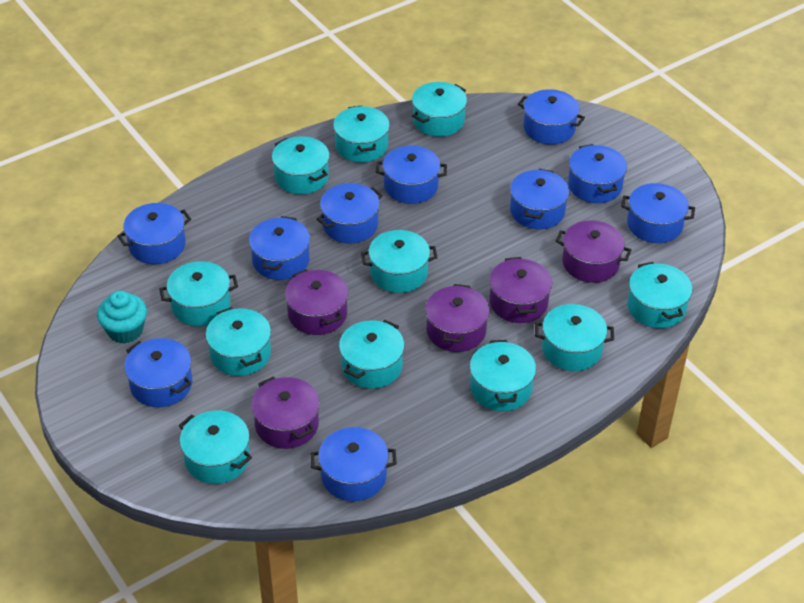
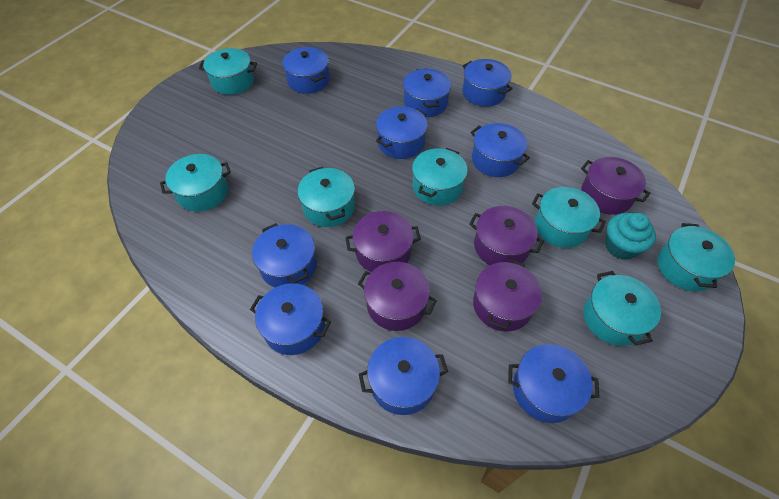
blue pot: [117,203,191,264] [124,338,192,407] [249,216,310,280] [311,427,397,502] [317,183,383,243] [376,146,447,204] [510,169,569,229] [518,89,585,145] [568,144,627,203] [621,183,695,243] = 10 -> [250,283,331,355] [252,223,317,288] [282,47,330,94] [359,337,448,415] [376,106,428,159] [403,68,451,117] [462,59,513,107] [471,123,530,177] [508,344,600,423] = 9
turquoise pot: [159,261,238,326] [179,410,252,484] [206,307,271,376] [272,137,330,194] [333,105,390,162] [339,320,405,389] [361,230,438,293] [412,82,467,137] [470,340,536,411] [535,304,614,371] [627,262,693,328] = 11 -> [160,154,231,212] [199,48,257,95] [298,167,355,227] [412,148,468,205] [532,187,606,248] [583,271,661,346] [657,223,735,291] = 7

